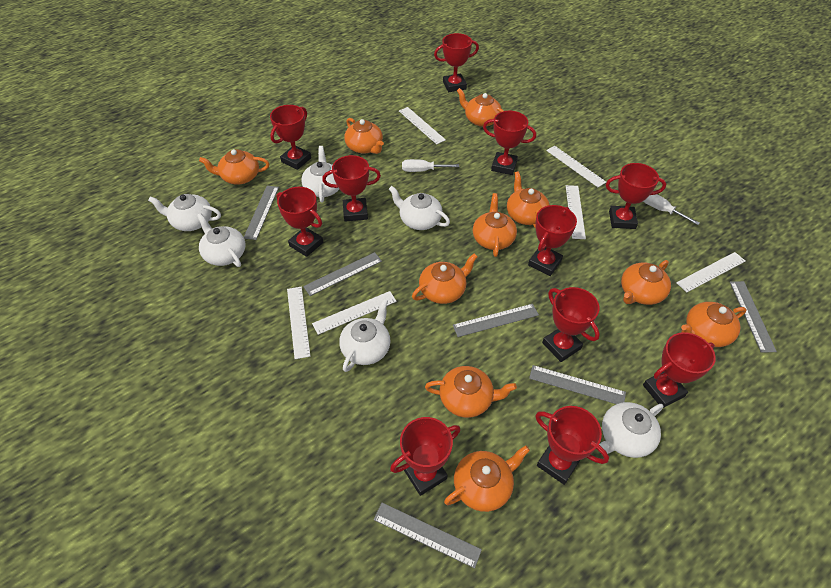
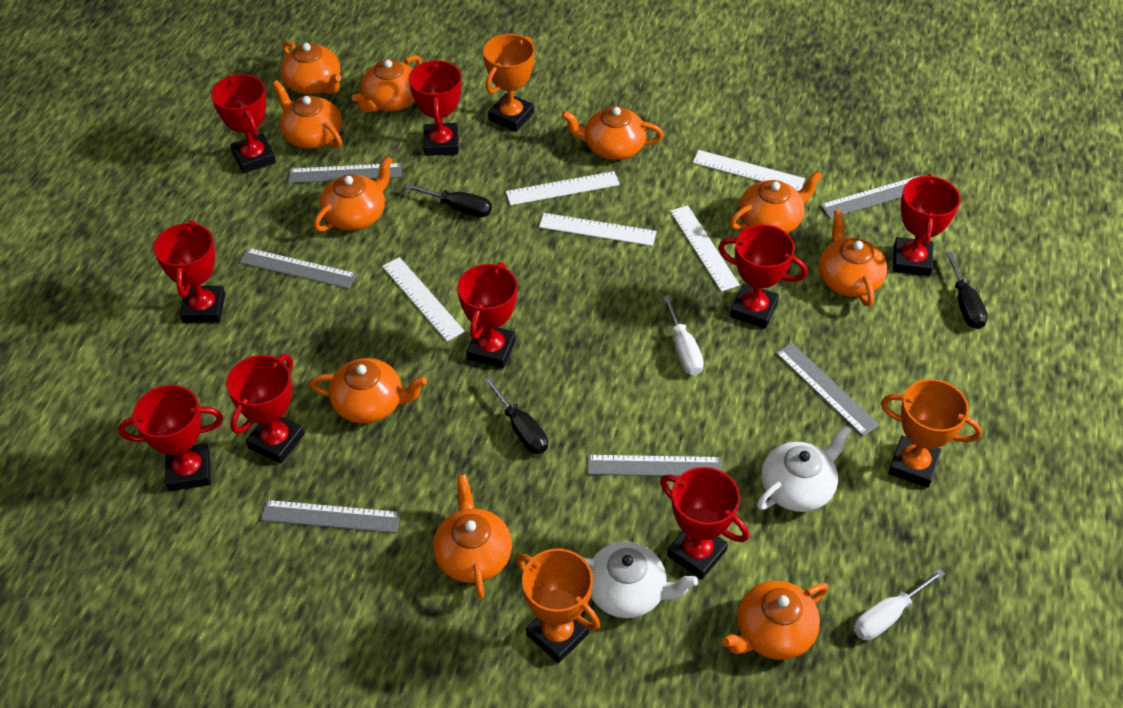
black screwdriver: none = 0 -> [405,184,492,217] [484,377,548,454] [946,251,988,329] = 3
orange trophy: none = 0 -> [483,34,535,132] [517,549,600,663] [881,379,982,488] = 3
red trophy: [270,105,311,170] [276,187,323,257] [322,155,381,222] [390,417,460,496] [434,33,479,92] [483,111,536,175] [528,205,577,276] [535,406,609,485] [542,287,600,362] [606,163,666,229] [643,332,716,408] = 11 -> [118,385,223,491] [153,220,225,323] [211,74,276,173] [226,354,304,463] [409,59,462,156] [457,262,517,368] [660,467,749,579] [718,224,807,328] [893,174,961,276] = 9
white ruler: [287,287,310,359] [312,291,397,335] [399,107,446,145] [546,146,606,187] [566,185,586,239] [676,252,745,293] = 6 -> [382,257,465,341] [506,171,620,205] [539,213,657,246] [670,205,740,292] [692,150,805,191] = 5
white teapot: [148,194,221,231] [197,213,245,267] [301,146,339,203] [339,299,391,372] [389,186,450,230] [599,402,664,458] = 6 -> [583,542,698,618] [757,425,852,512] = 2

